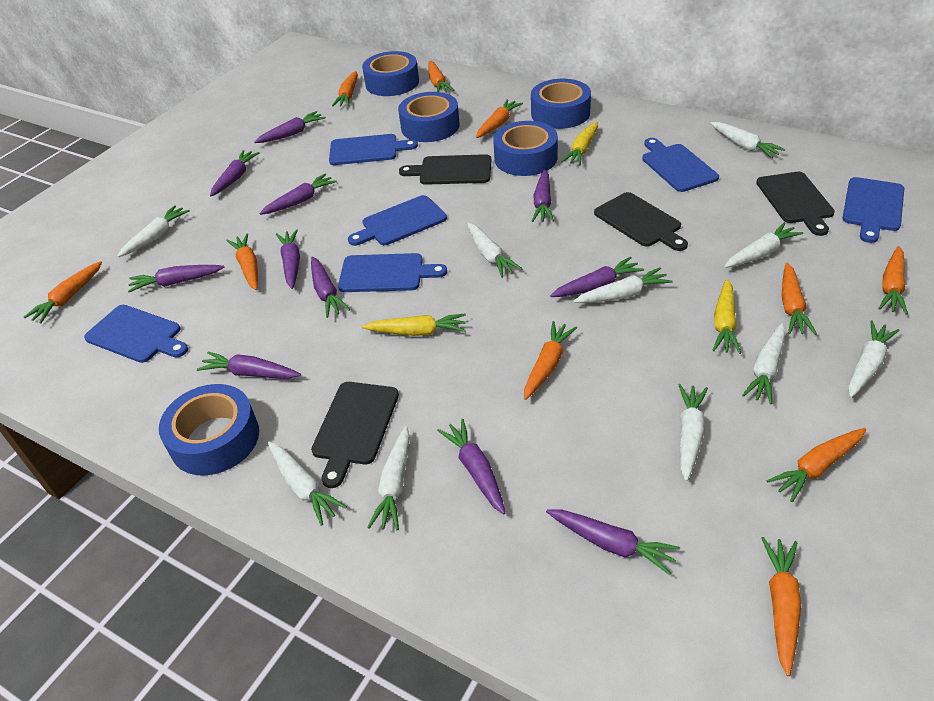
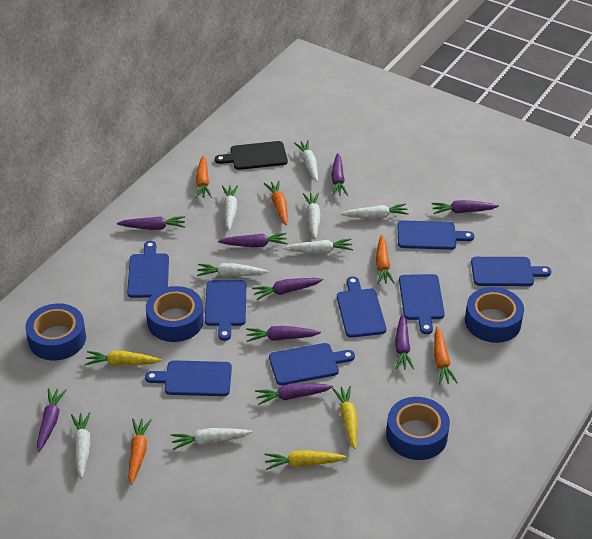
black cutting board: [311,382,399,488] [399,154,492,185] [594,192,688,251] [756,172,835,236] = 4 -> [215,141,288,170] = 1
blue cutting board: [84,305,188,363] [329,134,418,165] [338,253,447,292] [348,195,447,246] [642,138,719,192] [842,177,904,243] = 6 -> [127,241,169,298] [145,360,232,396] [205,280,246,341] [269,343,355,385] [337,276,386,338] [397,220,474,250] [399,274,445,334] [471,257,551,286] = 8
blue tape: [159,384,259,476] [362,51,419,96] [398,92,460,142] [493,121,558,176] [531,79,591,129] = 5 -> [25,303,86,360] [146,286,204,342] [386,397,450,460] [465,287,524,343] = 4
orange carrot: [24,261,102,324] [226,234,258,290] [332,71,358,107] [428,61,454,93] [476,99,523,138] [524,321,577,400] [762,537,801,676] [766,428,866,502] [782,263,817,335] [878,246,908,315] = 10 -> [128,419,152,485] [196,155,212,199] [264,180,288,225] [376,235,395,284] [434,327,458,384] = 5
purple carrot: [128,265,224,292] [197,352,301,379] [210,150,260,196] [254,111,326,143] [259,174,337,215] [276,229,300,289] [311,256,350,318] [437,419,506,515] [532,170,554,222] [546,509,680,575] [550,257,644,297] = 11 -> [37,388,67,452] [117,216,185,230] [218,233,288,247] [246,326,321,342] [252,278,323,300] [255,383,333,405] [331,153,348,196] [395,313,414,370] [431,200,499,214] = 9
white carrot: [117,205,190,257] [268,441,347,526] [367,426,410,530] [467,223,522,278] [573,267,673,303] [678,384,708,481] [711,122,785,158] [724,222,803,268] [742,323,786,404] [848,320,900,398] = 10 -> [71,412,91,478] [171,428,252,450] [197,263,268,277] [222,185,238,231] [283,238,353,254] [294,140,318,182] [303,193,321,239] [341,203,409,219] = 8

